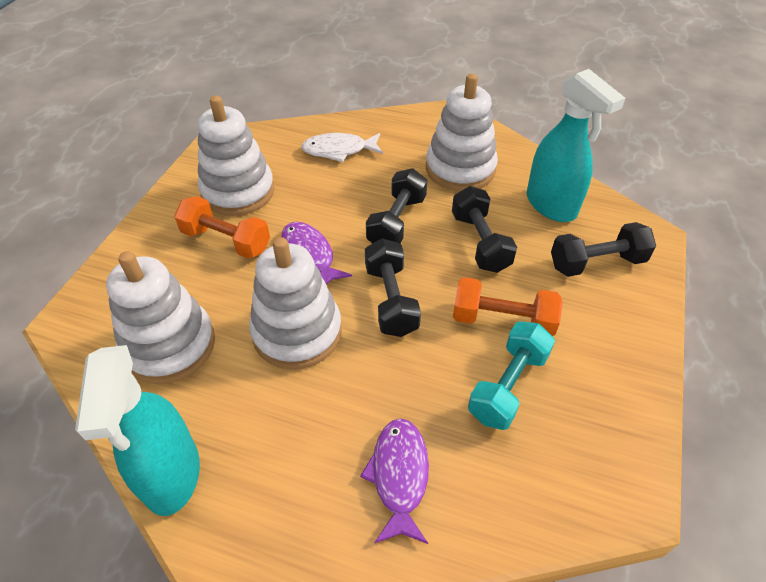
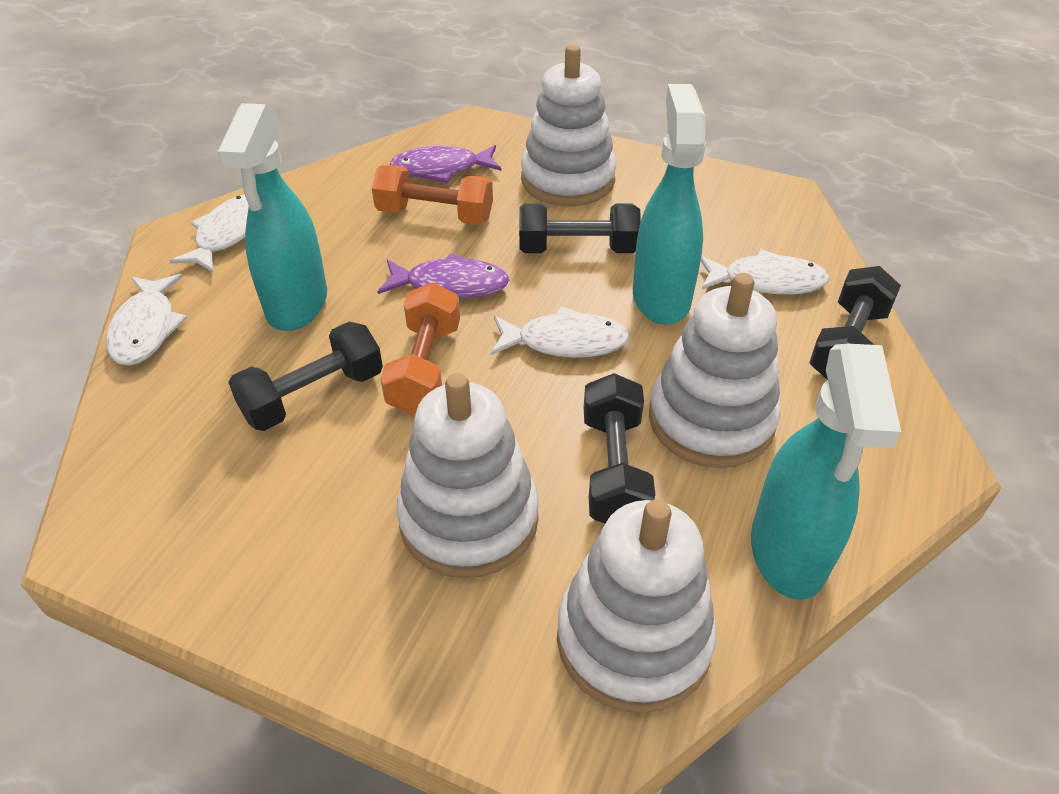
turquoise dumbbell: [468,322,555,430] = 1 -> none = 0
turquoise spray bottle: [75,345,200,516] [527,69,625,222] = 2 -> [217,103,327,331] [633,84,705,325] [751,344,901,600] = 3
white fish: [301,133,383,162] = 1 -> [106,274,188,366] [170,195,249,273] [491,306,629,358] [701,249,830,295] = 4

